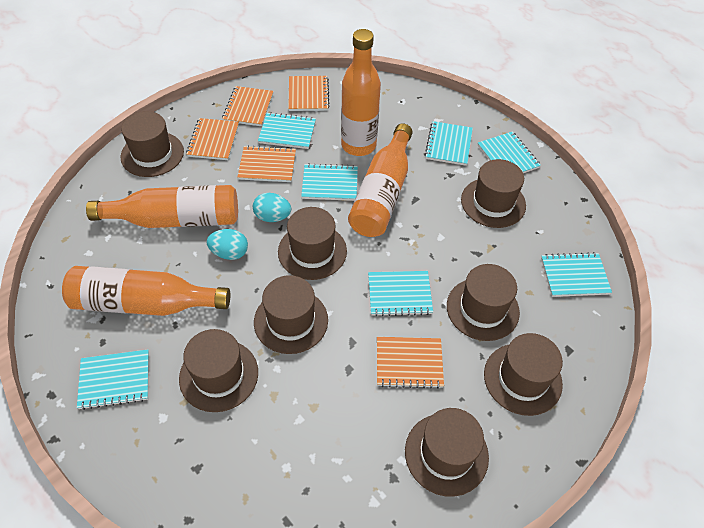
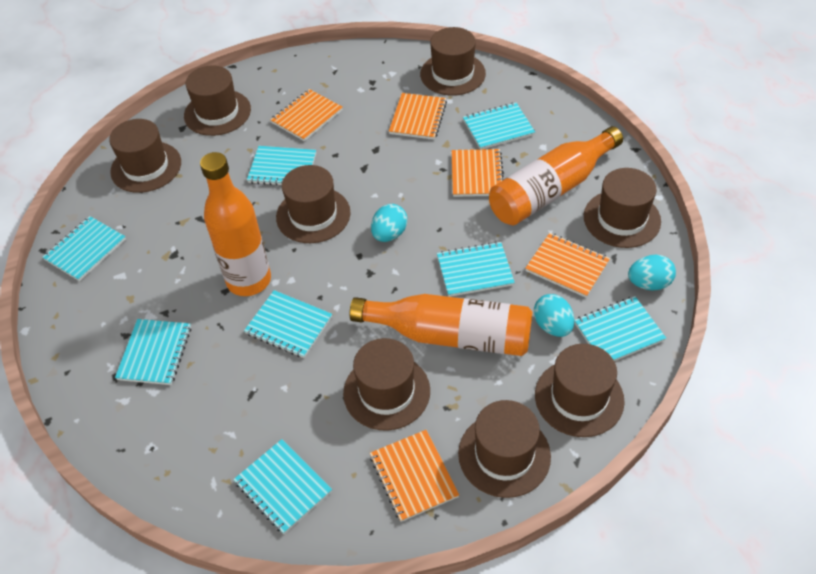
orange bottle: [62,266,230,316] [86,185,238,228] [341,29,381,156] [348,124,413,237] = 4 -> [200,152,271,296] [349,294,532,356] [489,126,623,225] = 3
turquoise egg: [207,229,248,260] [253,193,291,222] = 2 -> [371,204,407,242] [534,294,574,337] [628,255,676,290] = 3
turquoise notebook: [77,349,149,410] [258,112,316,149] [301,163,358,201] [368,271,433,316] [425,121,473,166] [478,131,541,173] [541,252,612,297] = 7 -> [42,216,126,281] [115,319,191,385] [233,439,332,534] [244,290,332,358] [247,146,316,186] [437,242,515,297] [463,103,535,149] [574,296,666,361] = 8

